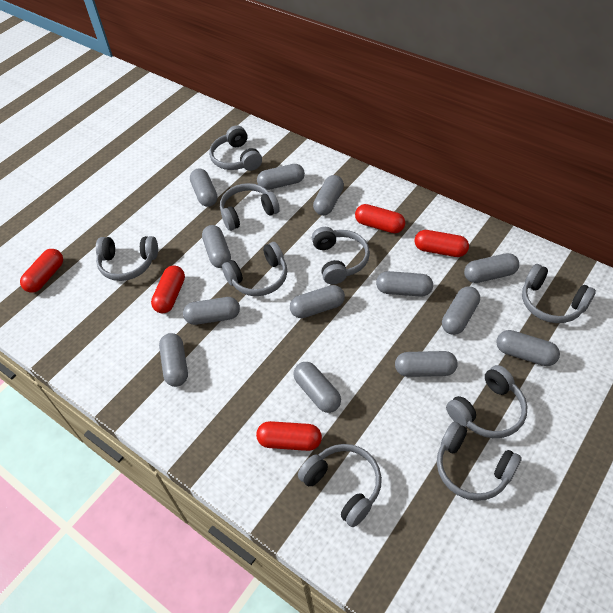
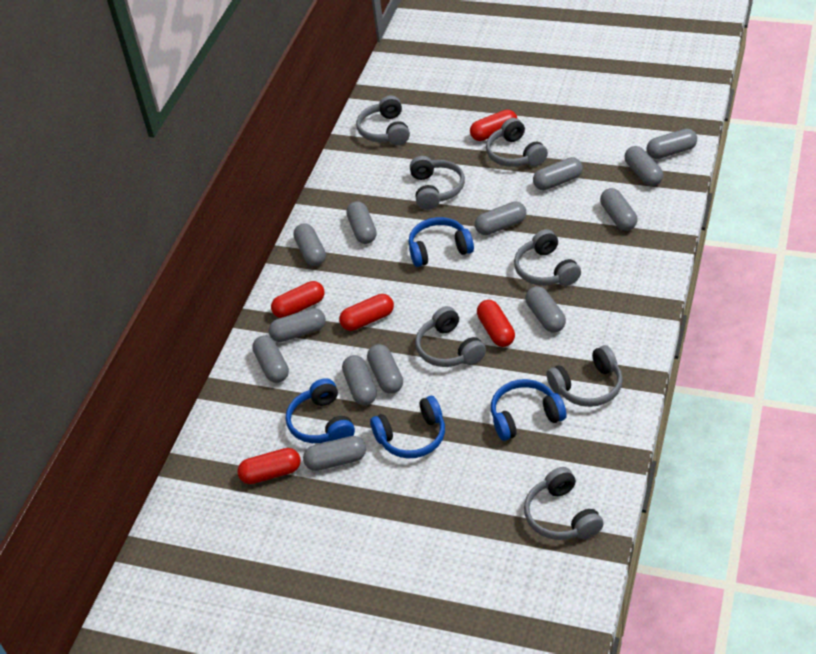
blue headphones: none = 0 -> [286,378,355,443] [370,396,445,458] [409,217,474,267] [491,379,567,441] = 4
grey headphones: [96,236,158,281] [209,125,262,171] [220,183,280,231] [222,242,287,296] [298,444,382,527] [312,227,370,284] [437,422,522,501] [446,365,528,438] [522,264,596,323] = 9 -> [356,95,410,145] [410,156,465,210] [415,306,486,367] [486,118,548,167] [514,229,581,286] [524,467,603,540] [547,345,623,407] = 7

